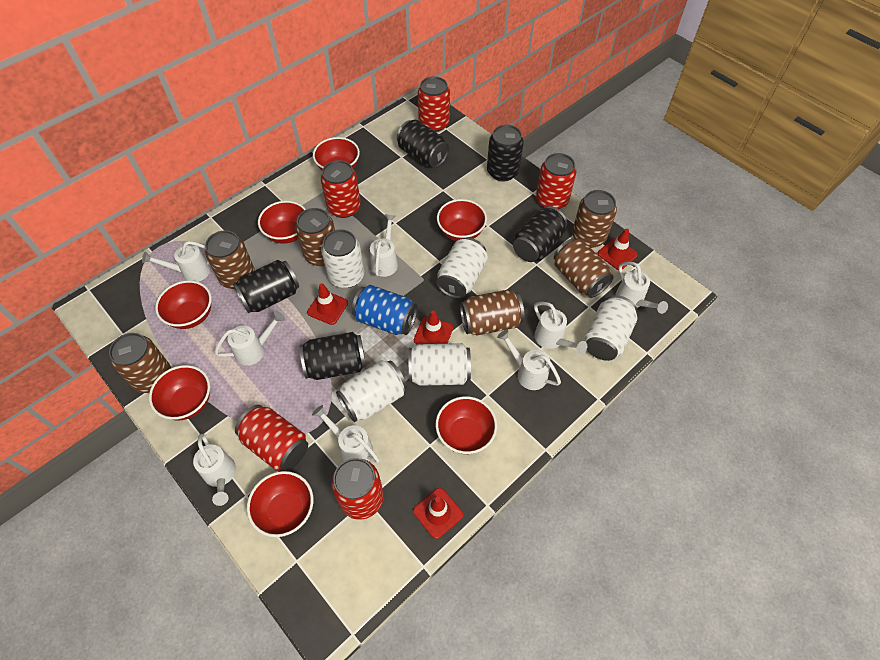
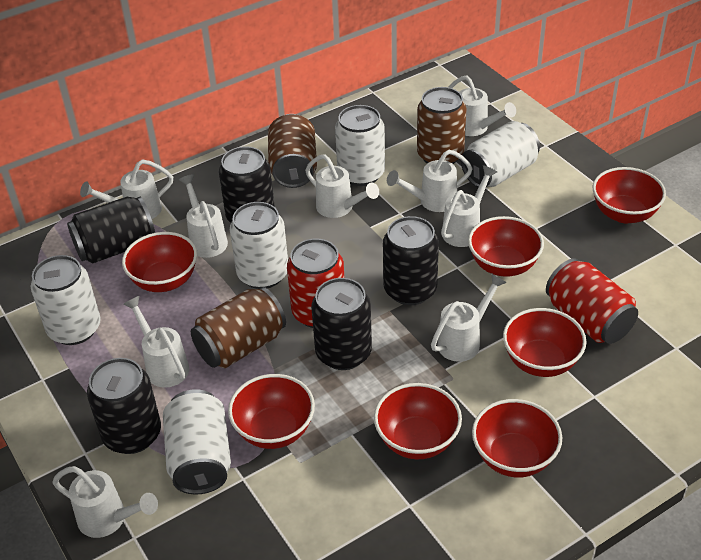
blue can: [352,285,418,335] = 1 -> none = 0
brown can: [109,333,171,393] [205,230,255,289] [295,208,335,266] [460,289,524,335] [554,238,614,298] [572,190,617,248] = 6 -> [191,287,286,368] [268,114,317,188] [417,87,466,164] = 3
red can: [235,405,308,471] [321,160,361,218] [331,458,384,520] [418,76,450,132] [536,153,576,209] = 5 -> [287,238,344,328] [546,258,638,344] = 2
red traffic cone: [307,283,348,325] [413,488,463,539] [414,310,453,345] [598,229,638,270] = 4 -> none = 0
white watering can: [142,241,210,282] [193,434,236,506] [215,311,285,366] [312,405,380,463] [370,214,398,277] [497,330,561,390] [534,302,587,354] [615,262,668,314] = 8 -> [52,466,158,538] [80,159,173,219] [123,296,189,388] [179,174,228,258] [305,154,379,218] [387,150,473,212] [431,273,507,362] [441,165,497,247] [449,76,516,136] = 9

